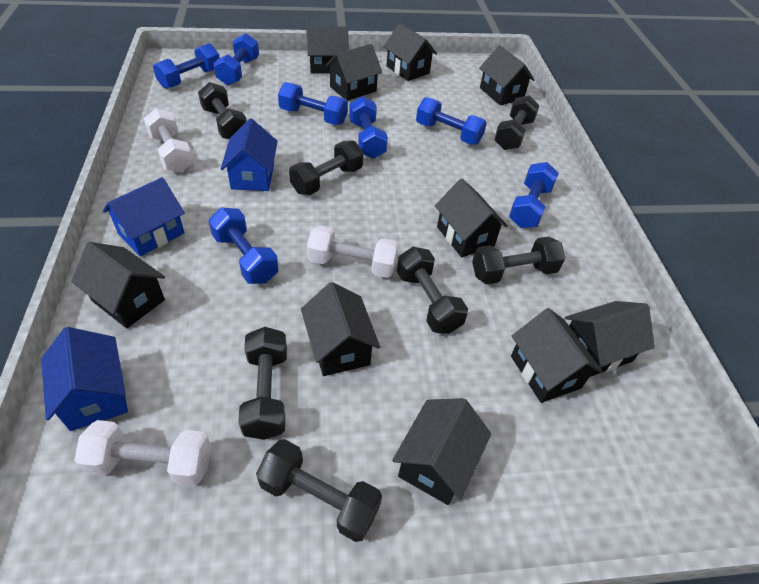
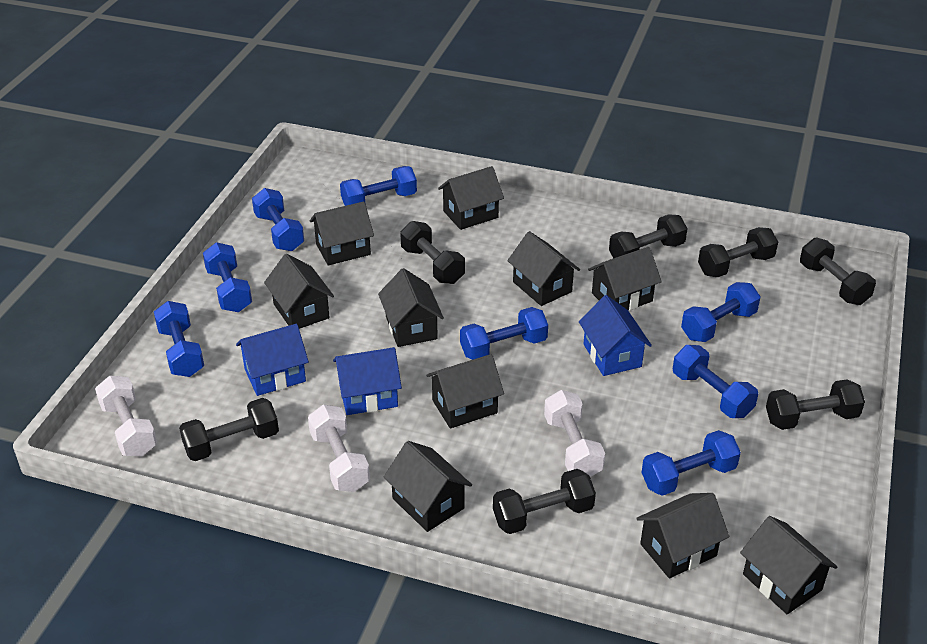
blue dumbbell: [153,43,220,89] [208,208,279,284] [214,33,259,85] [278,82,348,125] [349,96,388,159] [416,97,487,145] [509,162,559,228] = 7 -> [154,301,204,377] [203,242,252,312] [252,188,304,251] [340,166,417,206] [460,307,548,360] [641,430,741,496] [673,345,758,418] [681,282,761,342] = 8

